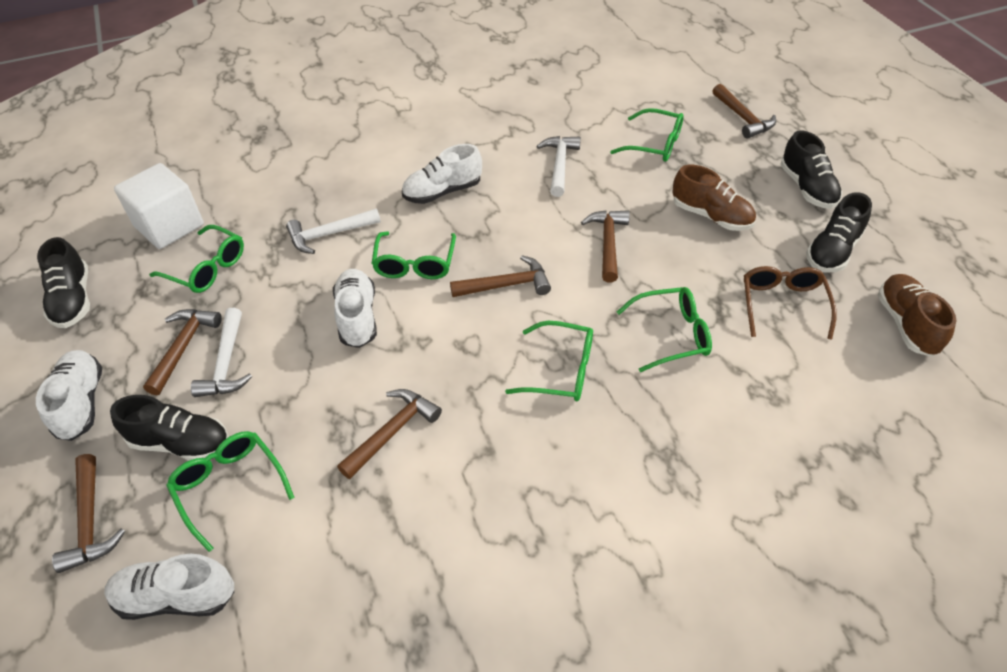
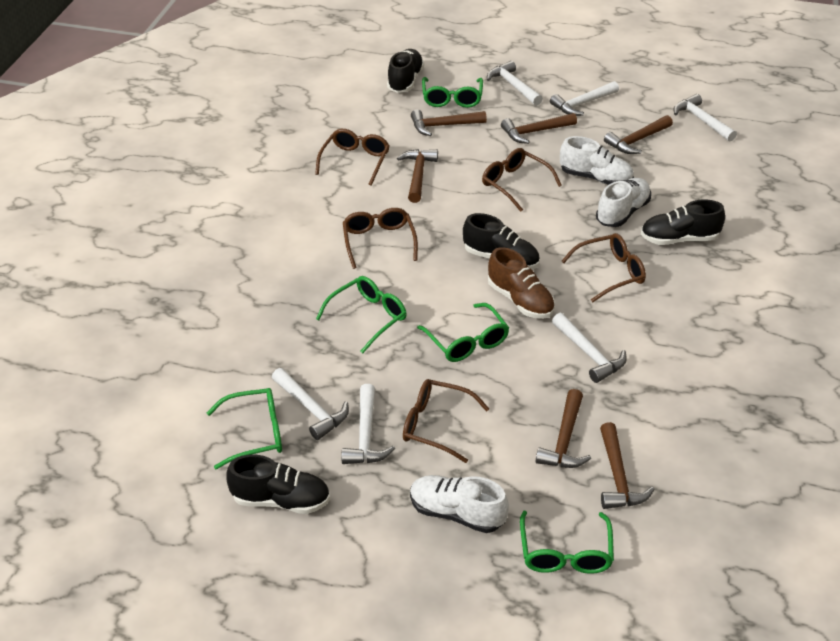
brown glasses: [744,266,837,339] = 1 -> [315,129,390,186] [343,208,418,269] [403,379,489,463] [482,148,562,212] [562,233,646,302] = 5
brown shoe: [672,165,756,231] [878,274,957,357] = 2 -> [488,247,555,319] = 1
green glasses: [149,225,244,293] [166,431,295,552] [371,231,456,279] [505,321,593,401] [610,108,684,162] [617,287,712,372] = 6 -> [207,388,282,469] [316,276,407,353] [417,303,509,362] [422,77,483,108] [520,511,614,574] = 5
white cube: [114,163,204,249] = 1 -> none = 0
white hammer: [191,308,252,397] [286,209,381,254] [536,136,581,197] = 3 -> [272,368,349,440] [341,384,395,464] [487,61,543,106] [550,81,619,116] [552,313,627,383] [673,94,737,142] = 6
white shoe: [36,350,102,441] [104,554,234,620] [333,269,377,348] [402,144,482,204] = 4 -> [410,475,509,533] [560,136,634,185] [596,178,651,227] = 3

